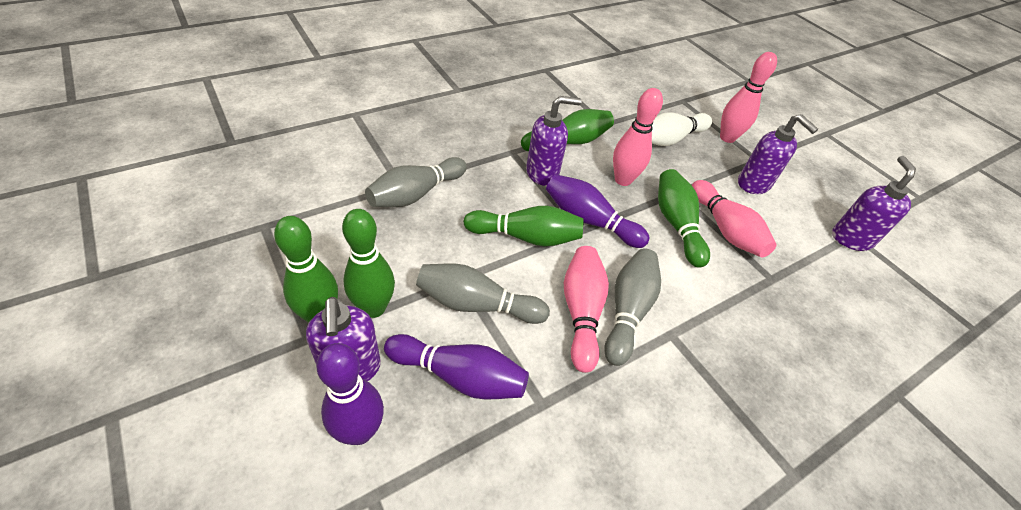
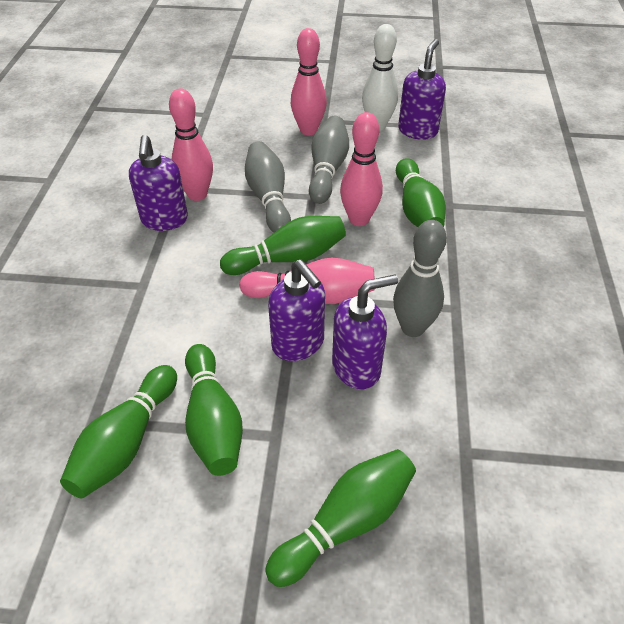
purple bowling pin: [316,343,384,445] [384,334,529,400] [546,174,649,248] = 3 -> none = 0

